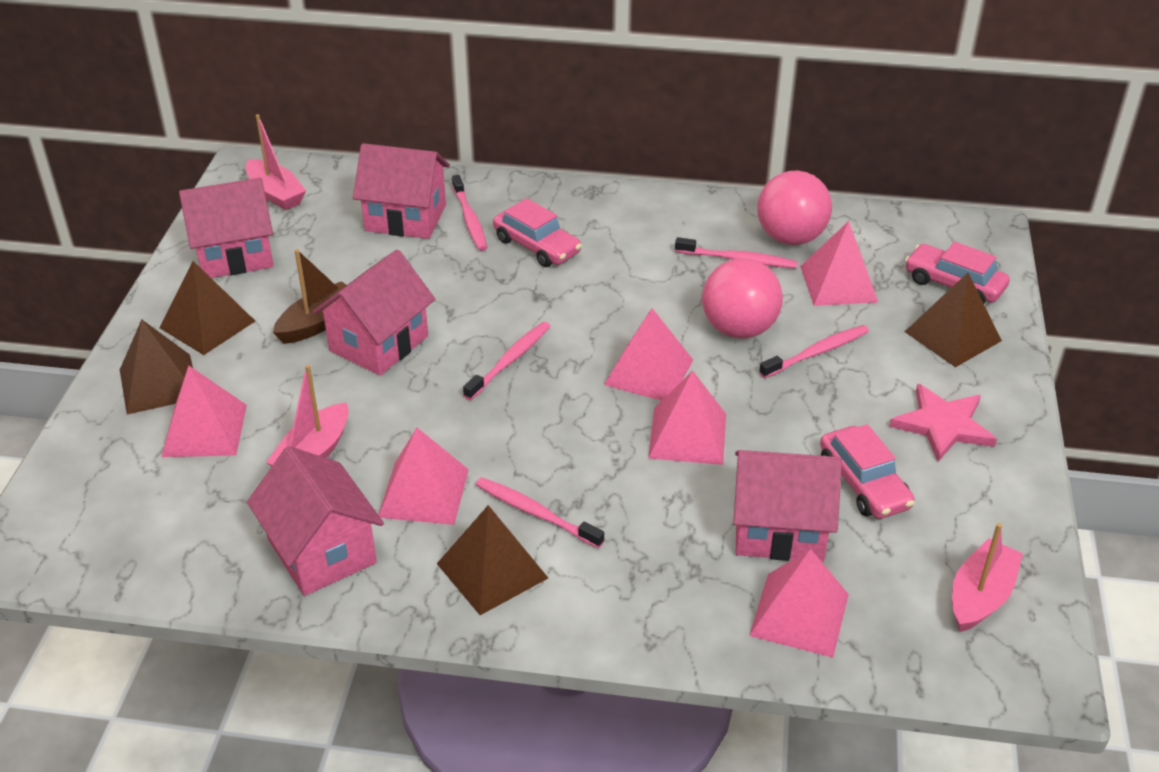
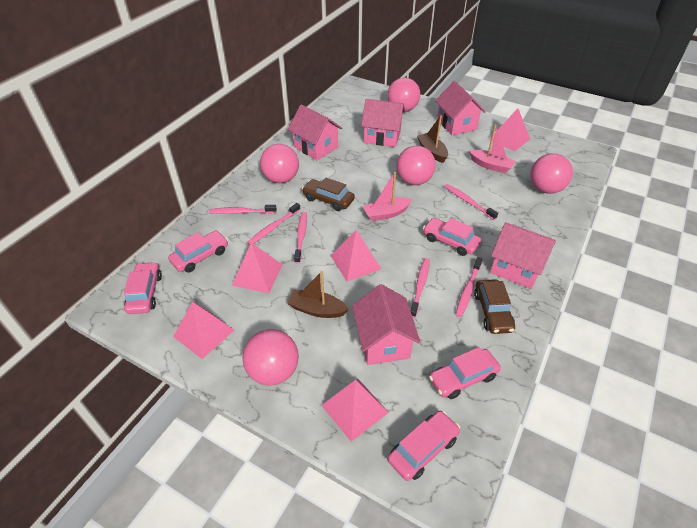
brown boat: [273,249,347,344] = 1 -> [288,271,349,318] [417,115,448,163] = 2
brown car: none = 0 -> [302,178,355,211] [474,279,515,334] = 2
brown pyramid: [120,319,193,415] [160,261,255,355] [437,505,548,615] [905,273,1002,367] = 4 -> none = 0
pink ball: [702,258,783,338] [757,170,832,245] = 2 -> [243,329,299,386] [260,144,299,183] [387,78,420,112] [396,146,436,185] [530,153,573,194] = 5
pink boat: [246,114,306,210] [266,365,349,466] [952,523,1023,632] = 3 -> [363,172,412,221] [469,124,515,173] = 2
pink car: [493,198,582,267] [820,424,915,519] [905,242,1010,303] = 3 -> [124,262,162,314] [168,231,228,273] [388,411,460,481] [423,218,481,256] [429,347,501,399] = 5
pink pyramid: [161,366,247,457] [379,428,469,525] [604,308,693,401] [648,371,726,465] [749,549,849,658] [800,221,878,306] = 6 -> [173,302,234,359] [232,242,282,293] [321,379,389,442] [331,230,381,281] [489,108,530,152] = 5
pink star: [889,384,997,462] = 1 -> none = 0
pink toothbrush: [452,175,487,251] [463,322,550,400] [476,477,604,548] [675,237,798,269] [759,325,869,378] = 5 -> [209,205,276,214] [247,203,301,245] [294,212,307,263] [410,258,430,318] [444,184,498,220] [455,257,483,317] = 6

